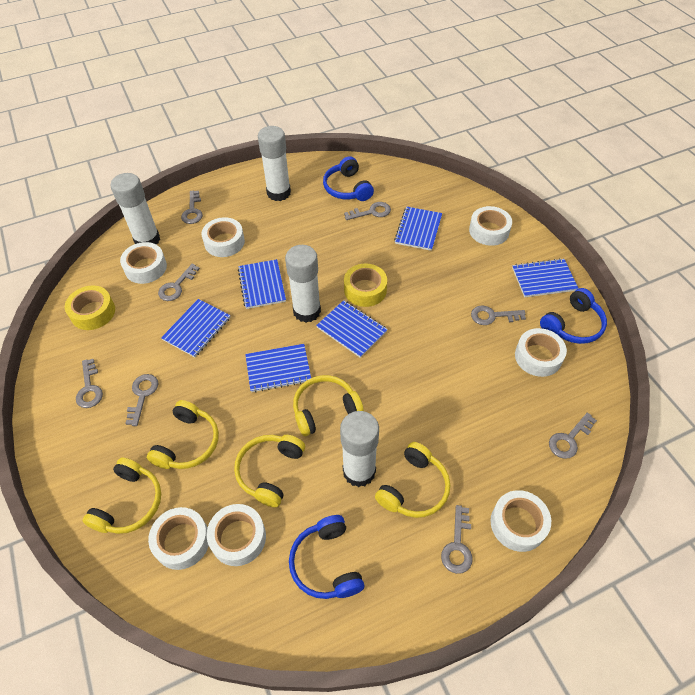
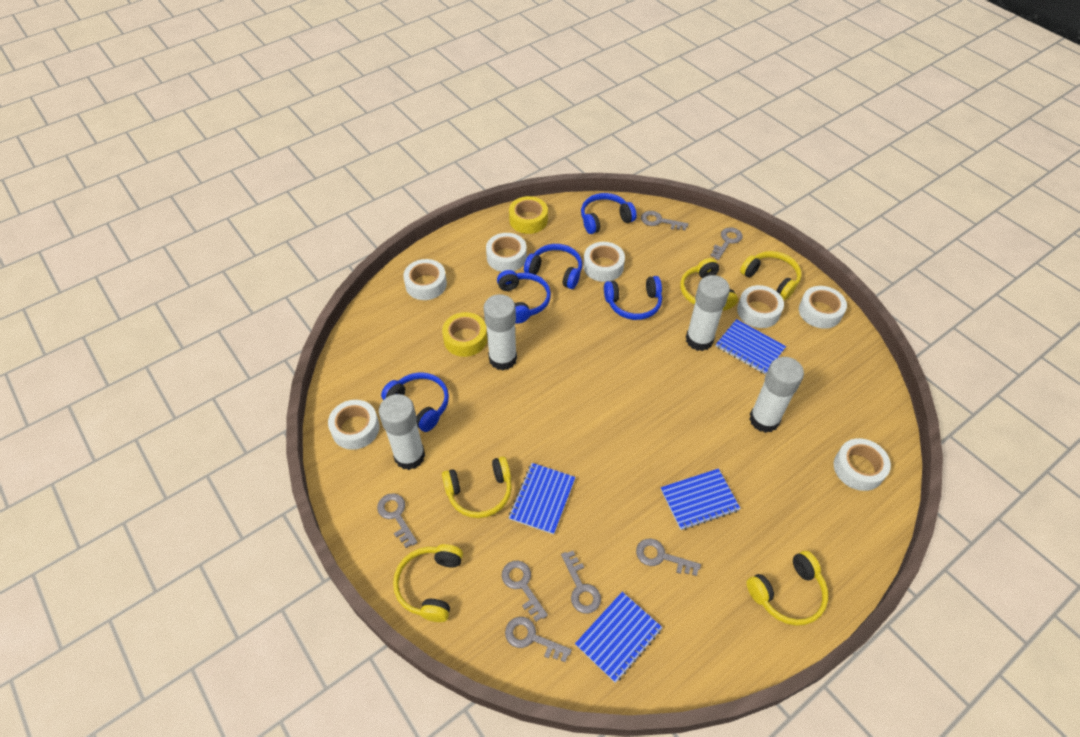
blue headphones: [289,515,364,599] [323,156,374,201] [540,288,607,344] = 3 -> [381,372,449,432] [497,270,551,324] [524,244,582,289] [581,193,637,234] [604,276,662,320] = 5
blue notebook: [161,299,231,357] [238,259,286,309] [245,344,311,392] [316,300,388,358] [394,207,442,251] [512,258,579,297] = 6 -> [509,463,576,535] [575,592,663,683] [661,468,741,530] [716,319,786,374] = 4
grey key: [76,359,103,408] [125,374,158,426] [158,264,200,301] [181,191,203,224] [344,202,391,220] [441,505,472,574] [471,306,526,325] [549,413,597,459] = 8 -> [377,493,417,548] [502,561,548,622] [505,617,572,662] [561,551,601,614] [636,539,701,576] [641,211,688,231] [710,228,743,260] = 7

